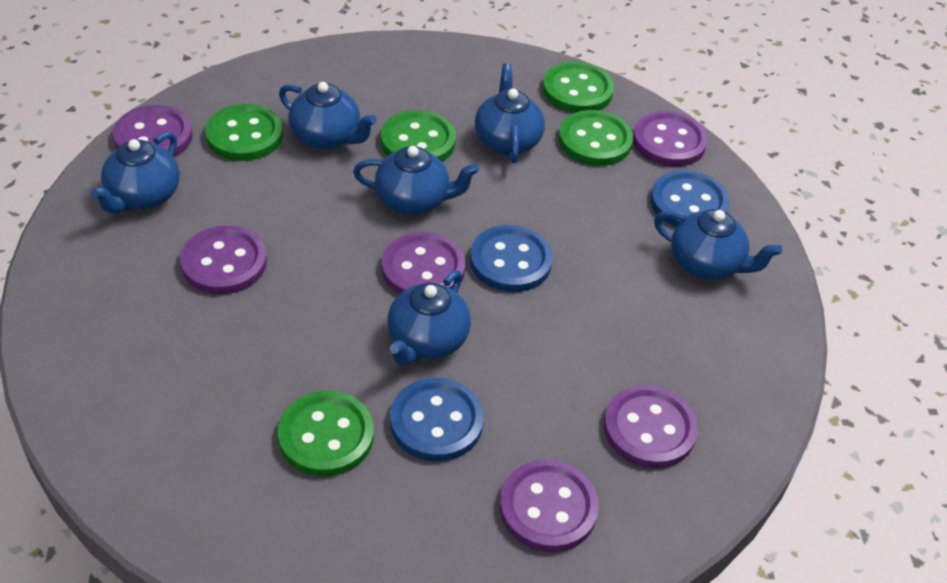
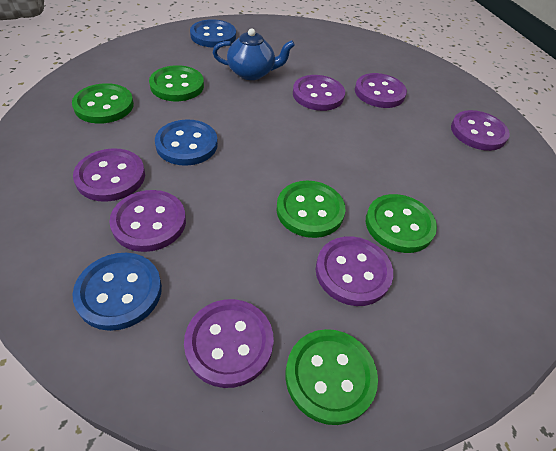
blue teapot: [91,131,180,214] [279,82,377,149] [353,146,479,215] [387,270,471,366] [475,63,545,163] [654,209,782,280] = 6 -> [213,28,295,80] = 1
purple button: [113,105,193,157] [180,226,267,295] [382,232,465,294] [500,460,599,552] [604,385,698,469] [633,111,708,167] = 6 -> [73,148,145,202] [109,190,186,252] [184,299,274,388] [293,75,345,111] [316,236,393,306] [355,73,407,108] [451,110,510,151] = 7

